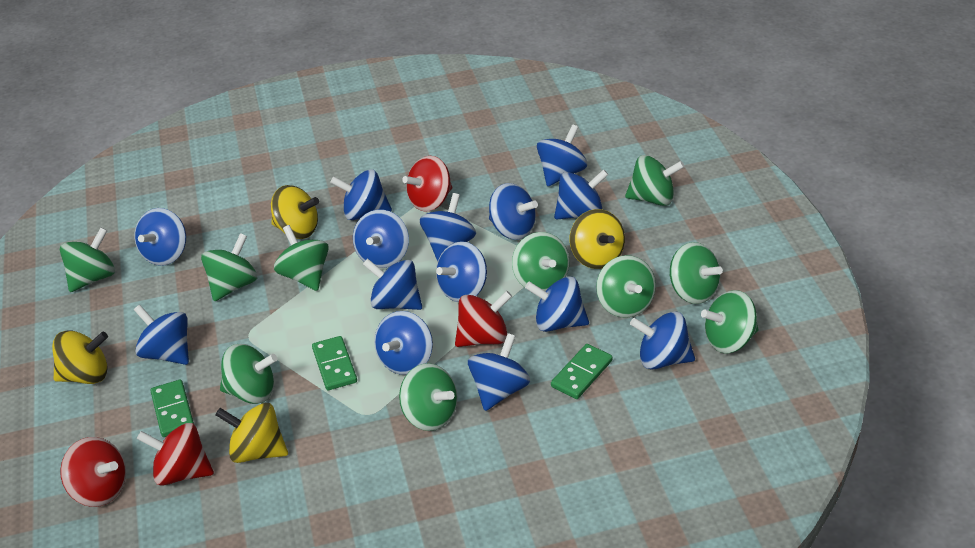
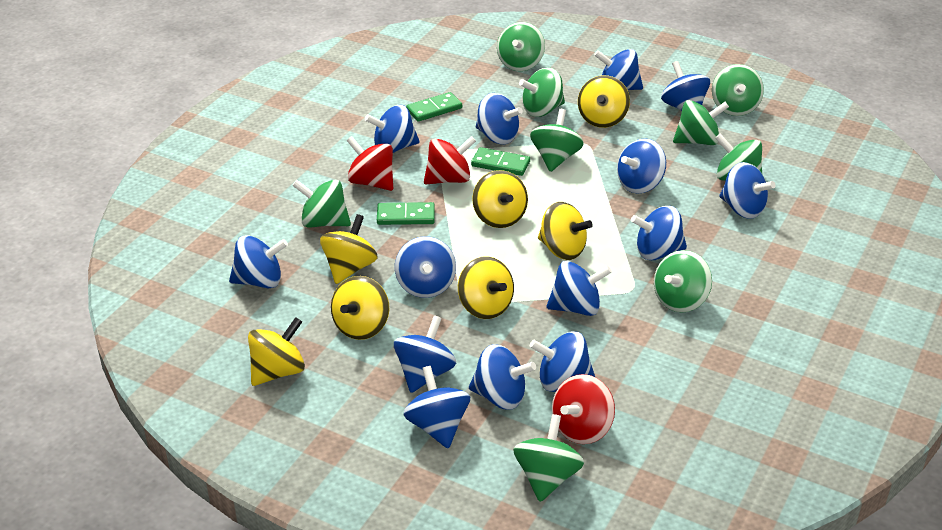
green spinning top: [60,228,115,292] [201,233,257,301] [220,344,277,404] [274,225,329,291] [399,363,458,431] [512,232,570,291] [596,255,656,318] [625,155,685,206] [670,242,723,304] [701,290,759,353] = 10 -> [292,180,351,228] [497,22,545,71] [513,414,584,502] [519,68,565,117] [530,109,584,172] [654,250,712,312] [673,100,729,145] [712,64,764,116] [715,133,762,181] = 9
red spinning top: [60,437,126,507] [137,423,214,486] [402,156,452,212] [455,291,512,347] = 4 -> [347,136,393,191] [424,136,476,184] [552,374,615,444] = 3
yellow spinning top: [52,330,108,384] [215,403,288,463] [271,185,319,239] [570,209,625,269] = 4 -> [248,317,305,386] [320,214,377,284] [331,276,389,340] [458,256,514,319] [472,170,528,228] [538,202,593,260] [578,75,630,128] = 7

